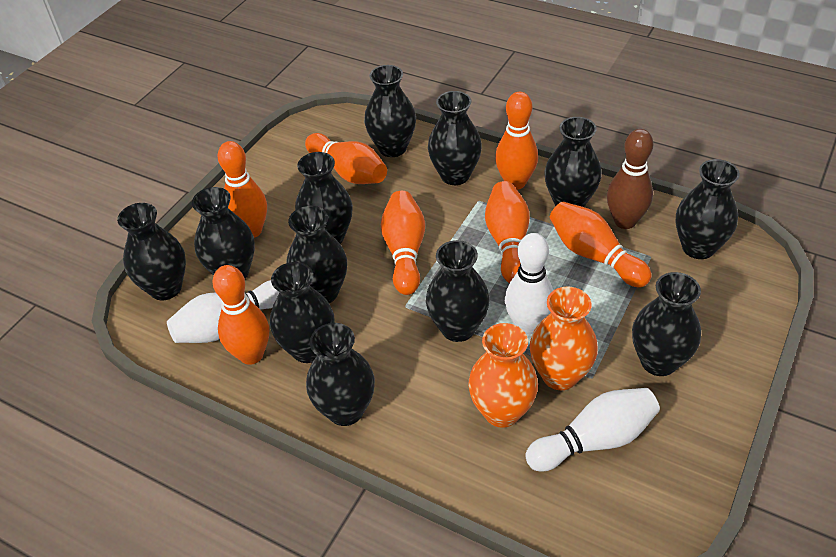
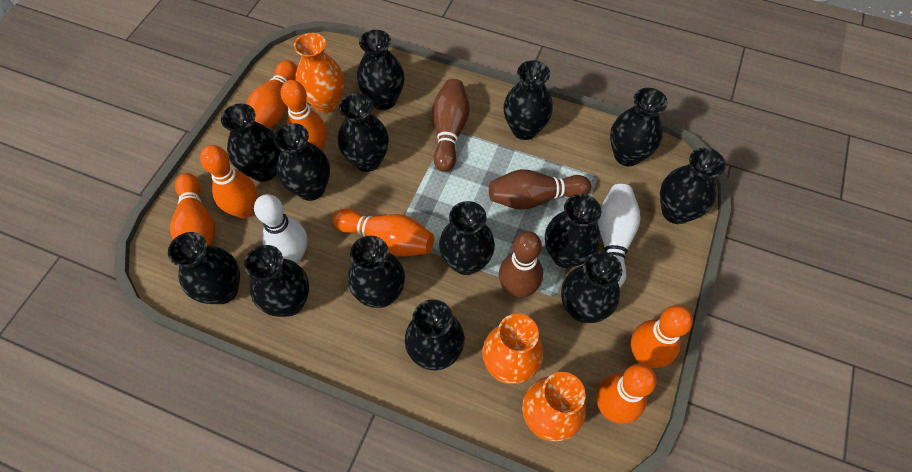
black vase: [117,203,186,300] [192,187,255,279] [270,262,335,363] [286,206,347,303] [295,152,353,244] [306,323,375,426] [364,65,416,157] [426,240,490,342] [428,91,482,185] [544,117,601,207] [632,272,701,376] [676,159,740,259] = 12 -> [168,232,240,304] [221,103,281,182] [244,245,309,317] [273,123,330,201] [338,93,389,172] [348,236,405,308] [357,30,405,110] [405,299,465,370] [439,201,495,275] [504,60,553,140] [545,194,601,268] [561,251,623,323] [610,88,668,166] [660,148,726,224] = 14
brown bowling pin: [607,129,653,229] = 1 -> [432,79,470,172] [489,169,591,210] [499,231,543,298] = 3
orange vase: [468,323,538,428] [530,287,598,390] = 2 -> [294,33,344,113] [482,314,543,384] [522,372,586,442] = 3
white bowling pin: [167,280,279,343] [505,233,554,334] [525,388,660,472] = 3 -> [254,194,307,263] [598,184,641,287] = 2

